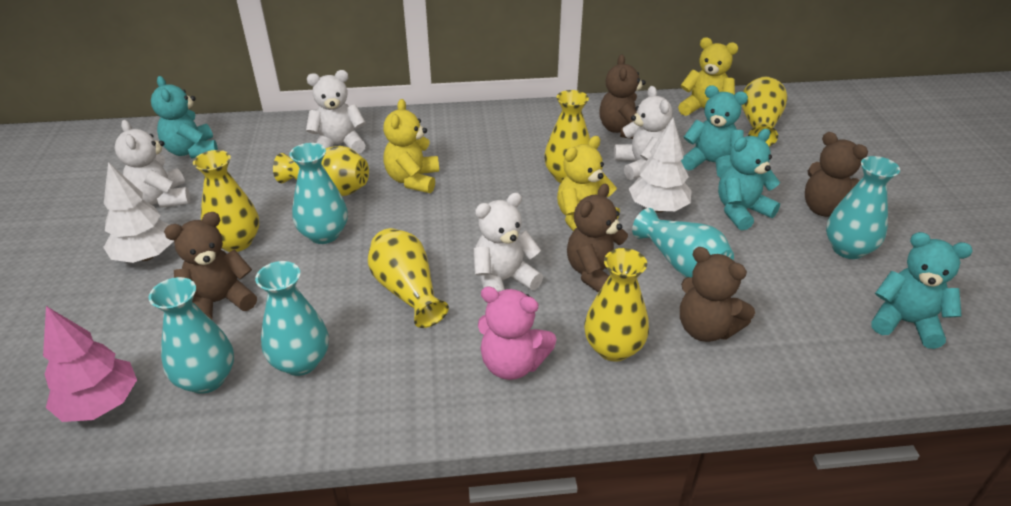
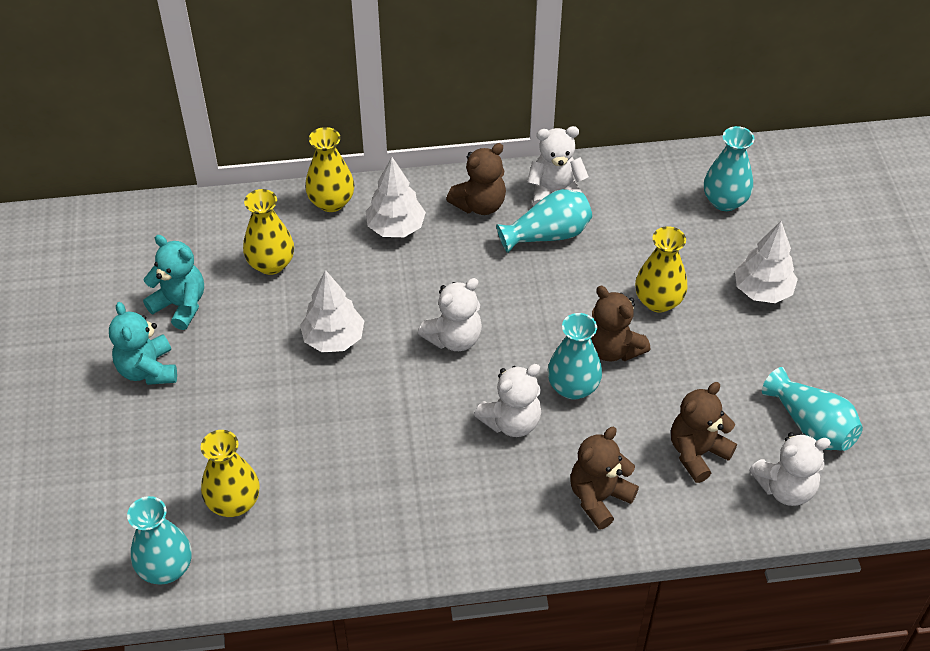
brown teddy bear: [164,212,257,320] [567,183,628,293] [599,55,646,139] [680,247,755,342] [805,132,868,217] = 5 -> [446,143,506,215] [570,427,639,530] [591,286,651,361] [671,382,737,483] = 4
pink teddy bear: [478,286,556,380] = 1 -> none = 0
pink tree: [43,306,137,422] = 1 -> none = 0
turquoise teddy bear: [151,76,218,158] [681,85,748,178] [718,129,780,230] [871,232,973,349] = 4 -> [109,302,177,385] [143,235,204,330] = 2
white tree: [103,162,174,263] [629,118,692,213] = 2 -> [300,270,364,352] [366,157,426,237] [735,221,798,303] = 3
yellow teddy bear: [383,99,439,193] [557,136,620,231] [678,37,738,116] = 3 -> none = 0
yellow vase: [193,150,259,252] [273,146,369,196] [368,228,449,328] [544,90,590,183] [584,248,649,362] [742,76,787,146] = 6 -> [201,430,260,517] [243,189,294,275] [305,127,354,212] [635,226,688,313] = 4

